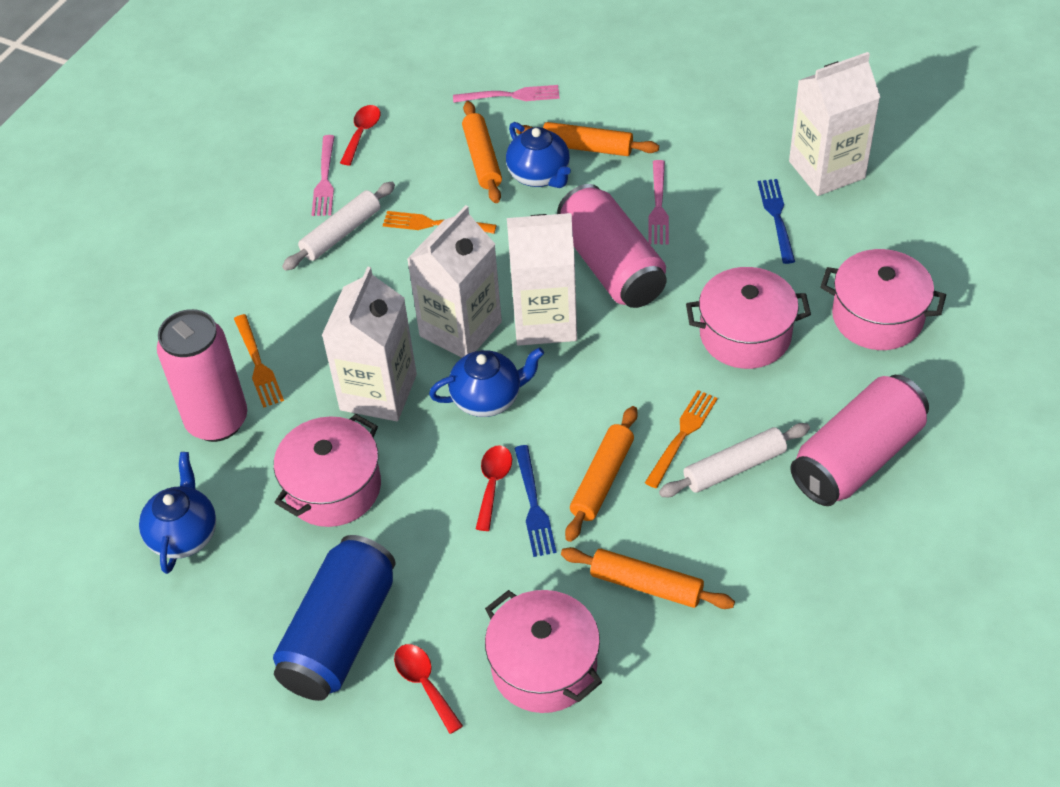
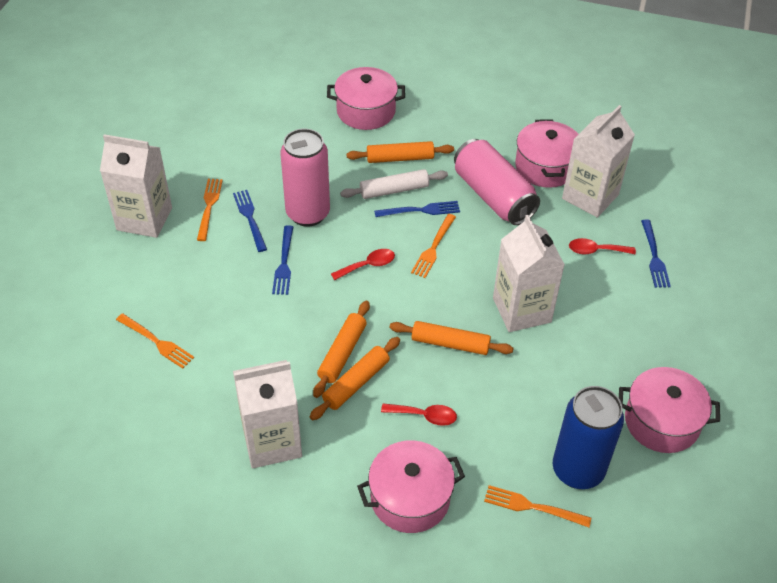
blue fork: [515,445,557,557] [758,179,795,264] = 2 -> [233,190,267,252] [272,225,293,295] [374,201,460,217] [641,220,671,288] = 4
blue teapot: [139,452,216,574] [429,347,544,417] [506,122,571,188] = 3 -> none = 0
orange fork: [234,314,284,408] [383,211,496,234] [645,390,718,488] = 3 -> [116,313,194,369] [197,179,223,241] [411,214,456,278] [484,485,591,527] = 4
pink can: [157,309,247,442] [557,184,667,308] [790,375,929,506] = 3 -> [280,129,330,227] [454,139,540,225] = 2
pink fork: [312,135,335,216] [453,85,560,103] [648,160,669,244] = 3 -> none = 0
white rolling pin: [282,182,395,271] [659,423,810,497] = 2 -> [340,169,448,199] = 1

